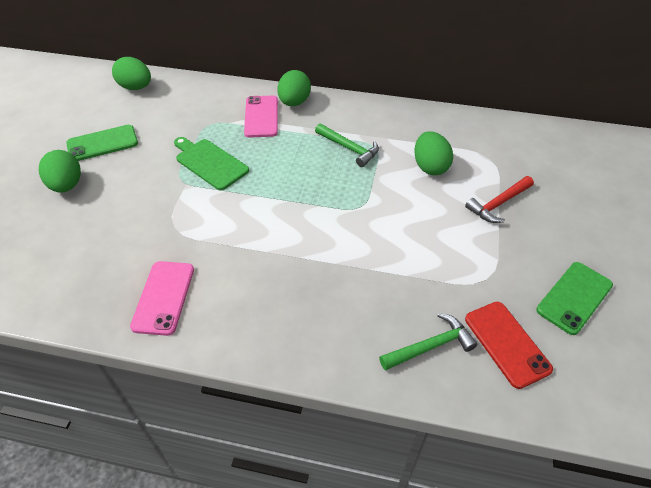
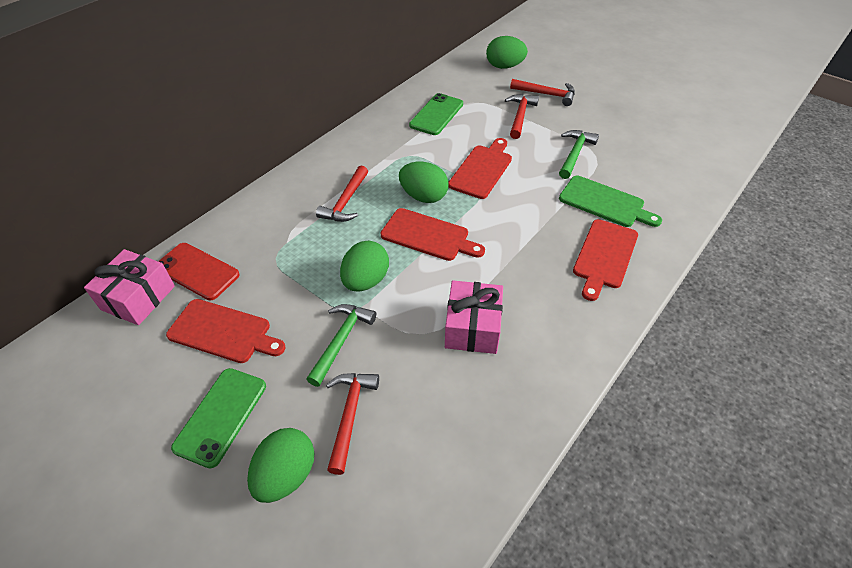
pink gift: none = 0 -> [84,249,175,325] [445,280,503,354] = 2
pink phone: [130,261,194,336] [244,96,278,138] = 2 -> none = 0
red cutting board: none = 0 -> [166,299,286,363] [381,208,485,261] [448,138,512,199] [573,219,638,301] = 4
red hammer: [465,176,534,223] = 1 -> [316,166,368,222] [326,373,379,475] [505,94,539,139] [510,79,575,106] = 4

